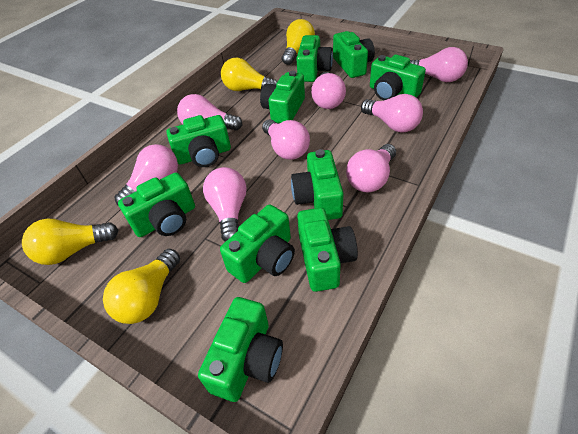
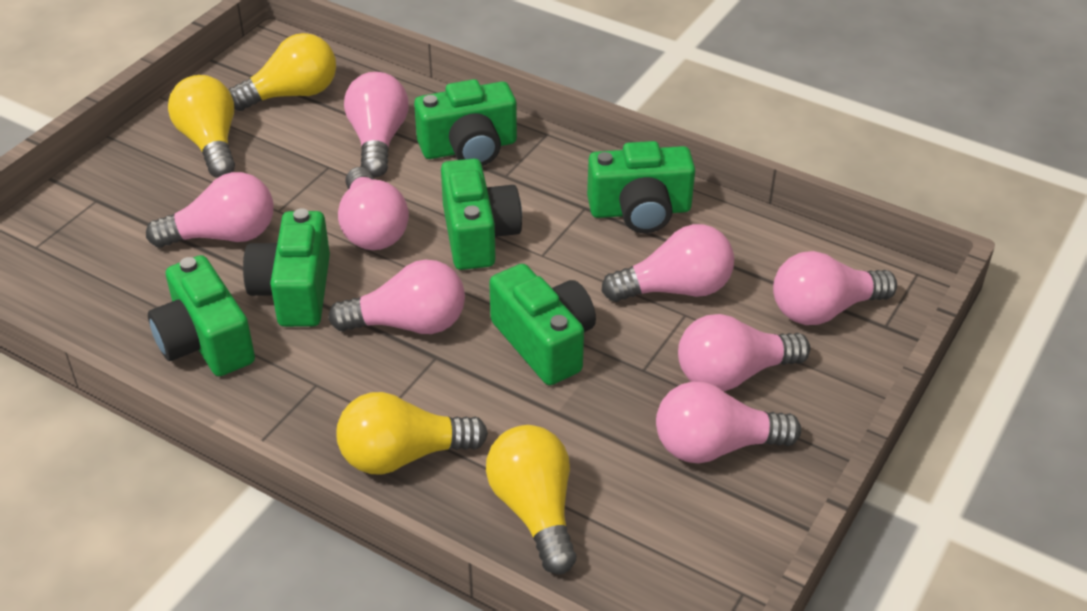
green camera: [118,172,195,237] [166,115,231,167] [198,297,283,402] [220,204,295,283] [260,71,305,124] [291,149,344,220] [296,35,333,82] [297,208,358,292] [333,31,375,78] [370,54,426,101] = 10 -> [148,255,255,376] [243,208,330,327] [414,79,517,166] [441,159,522,270] [489,264,596,385] [587,141,695,233] = 6

